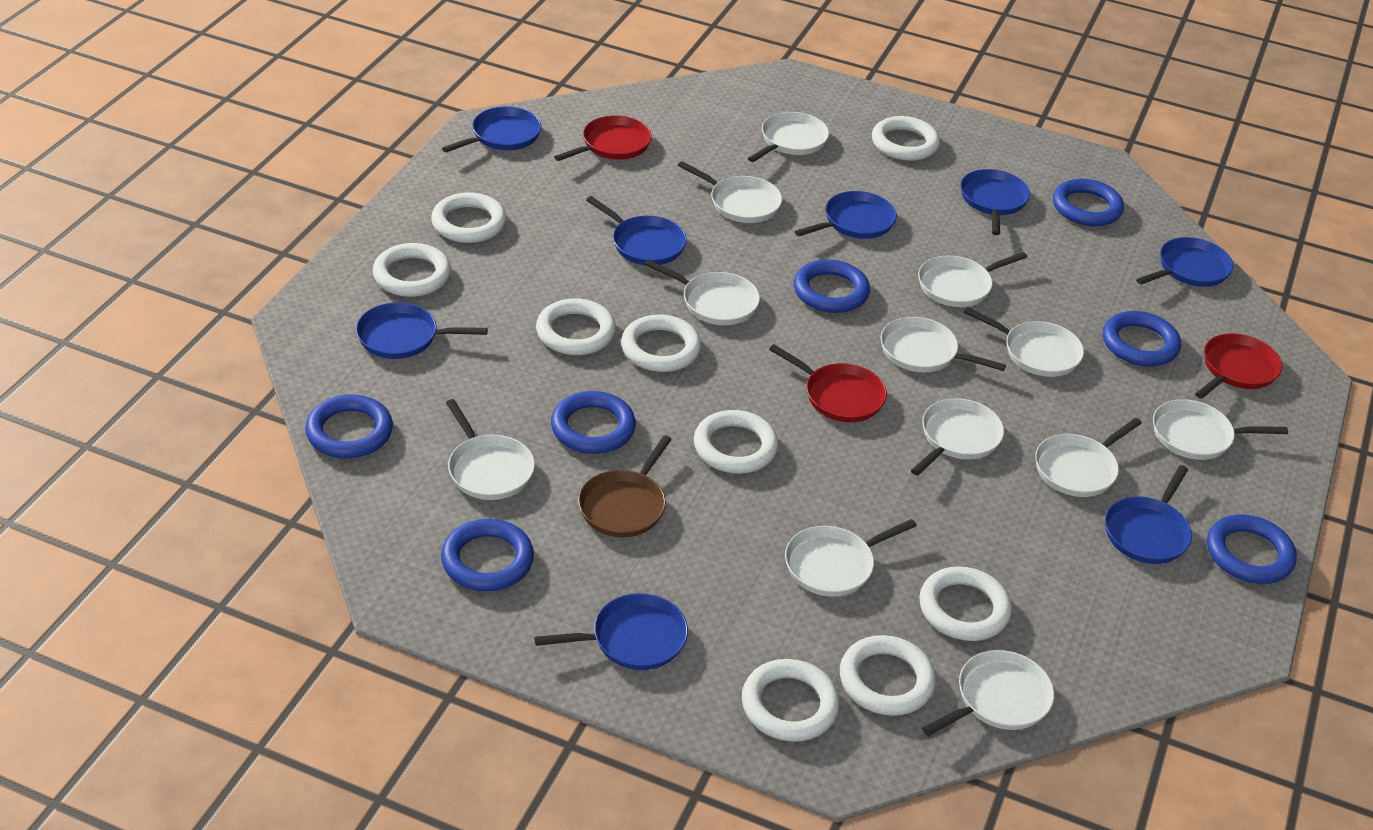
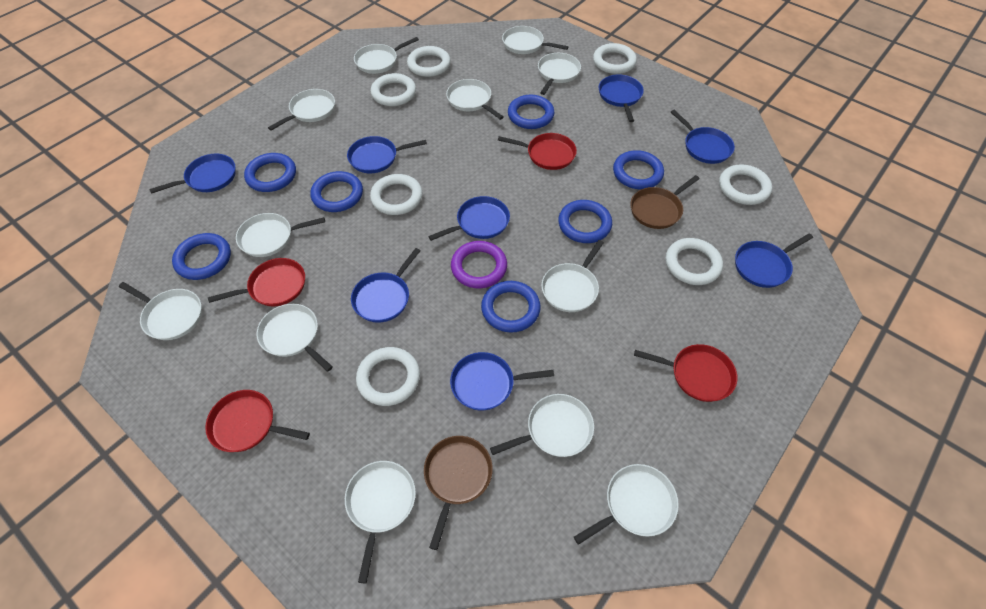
brown pan: [578,435,672,537] = 1 -> [424,436,493,550] [631,175,699,229] = 2
purple ring: none = 0 -> [451,241,507,288] = 1
red pan: [554,116,652,161] [769,344,887,422] [1195,333,1282,399] = 3 -> [205,390,310,452] [208,258,305,306] [498,133,577,170] [634,344,738,402] = 4
white ring: [373,243,451,297] [431,192,507,243] [536,298,616,355] [621,314,701,372] [694,410,779,474] [742,659,840,742] [840,635,936,716] [872,116,940,161] [919,566,1012,641] = 9 -> [356,347,420,406] [370,174,422,215] [371,73,416,106] [407,46,451,77] [593,43,637,74] [666,238,723,285] [719,165,772,205] = 7

